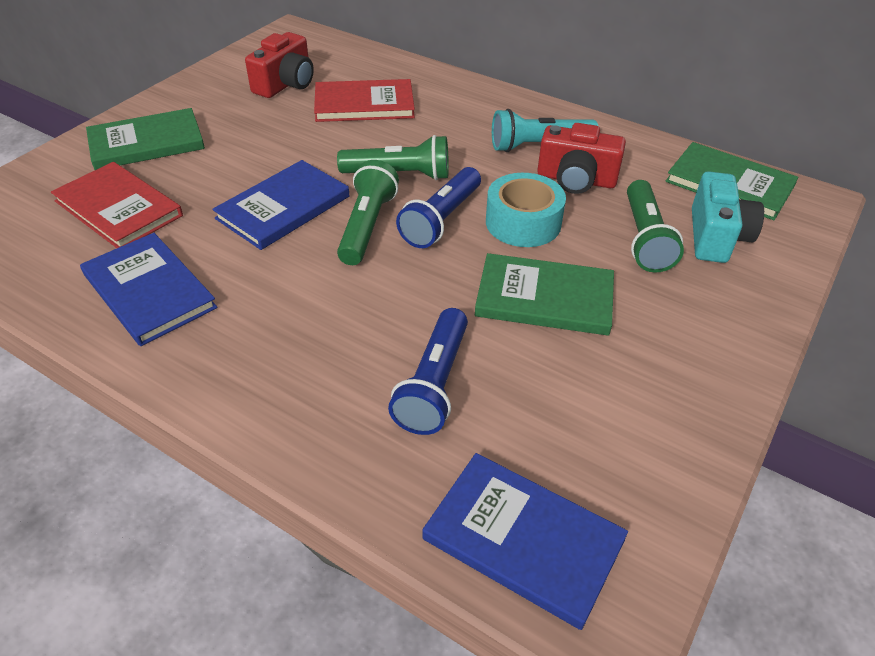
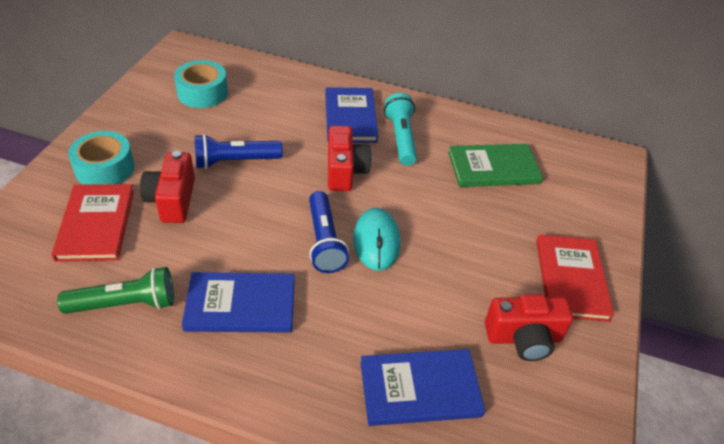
green book: [86,108,205,170] [475,253,614,336] [665,142,798,220] = 3 -> [448,144,543,187] = 1
green flashlight: [337,135,449,180] [337,160,399,265] [627,180,684,273] = 3 -> [57,267,174,314] = 1
red camera: [245,32,314,98] [537,123,626,194] = 2 -> [140,151,195,223] [328,126,371,191] [485,294,573,361] = 3
turquoise camera: [692,171,764,263] = 1 -> none = 0
turquoise mouse: none = 0 -> [353,208,400,271] = 1
turquoise tape: [486,173,566,247] = 1 -> [68,131,134,185] [174,60,228,108] = 2

